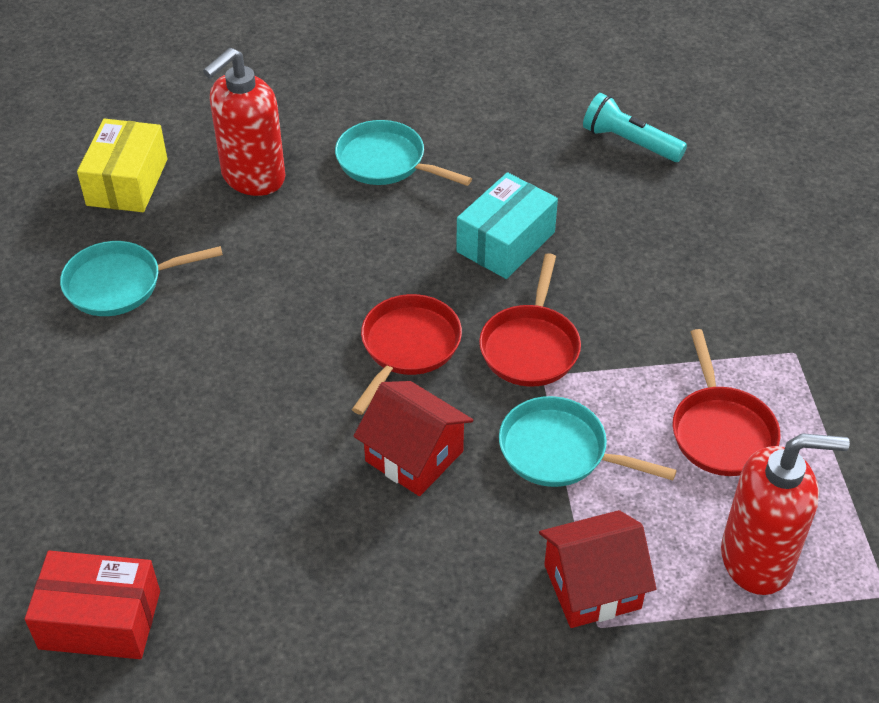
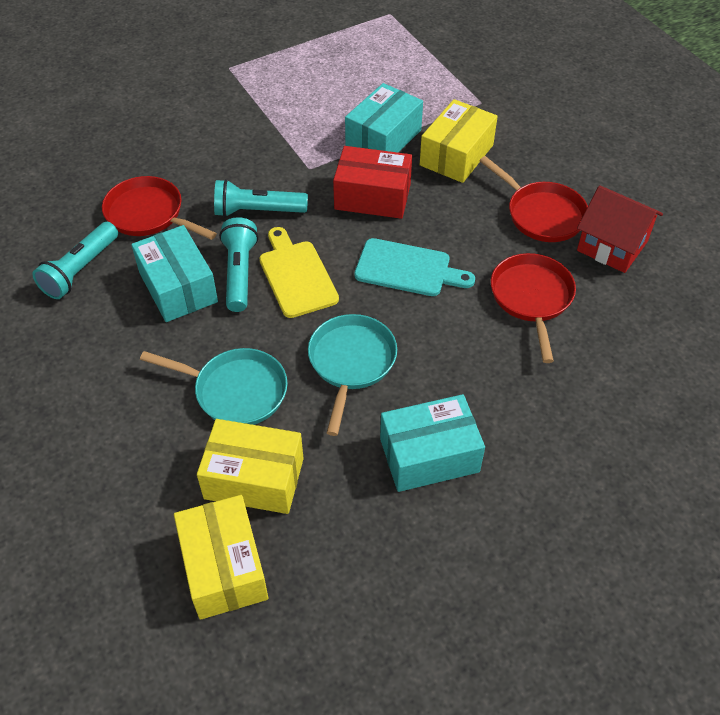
red house: [354,381,473,496] [539,510,656,628] = 2 -> [577,185,663,273] = 1
red soap dispenser: [203,48,285,196] [721,433,850,595] = 2 -> none = 0
turquoise box: [456,172,558,279] = 1 -> [131,225,218,322] [345,83,423,153] [380,394,485,492] = 3
turquoise cutting board: none = 0 -> [354,238,475,296] = 1
turquoise flashlight: [583,93,687,162] = 1 -> [32,222,118,299] [214,179,308,217] [219,217,258,312] = 3
turquoise pan: [60,241,223,316] [335,120,472,186] [499,396,677,487] = 3 -> [140,348,288,425] [308,314,397,436] = 2
yellow box: [77,118,167,212] = 1 -> [174,495,269,620] [197,419,304,514] [420,99,498,183] = 3
yellow cutting board: none = 0 -> [259,227,339,318] = 1

